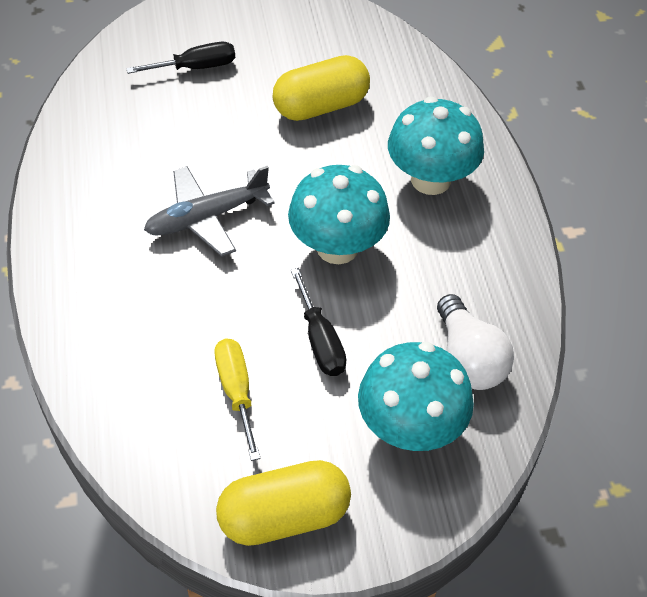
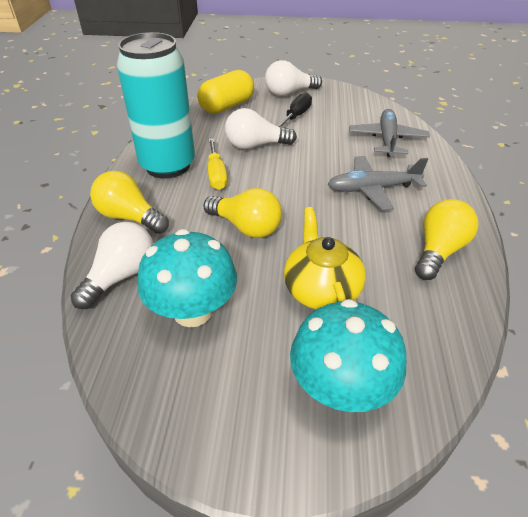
black screwdriver: [126,42,235,74] [291,268,346,376] = 2 -> [277,92,312,128] = 1
grey plane: [144,166,275,257] = 1 -> [328,156,428,211] [349,109,430,157] = 2
turquoise can: none = 0 -> [117,32,195,179] = 1
turquoise mushroom: [288,165,390,264] [358,342,474,451] [388,97,484,195] = 3 -> [137,229,237,327] [290,299,406,412] = 2
white light bulb: [437,294,514,390] = 1 -> [71,222,153,309] [225,108,297,149] [265,60,322,96] = 3
yellow capsule: [216,460,351,546] [273,55,370,121] = 2 -> [197,70,254,114] = 1
yellow light bulb: none = 0 -> [90,171,169,234] [203,188,282,238] [415,199,478,280] = 3
yellow teapot: none = 0 -> [284,207,366,310] = 1

